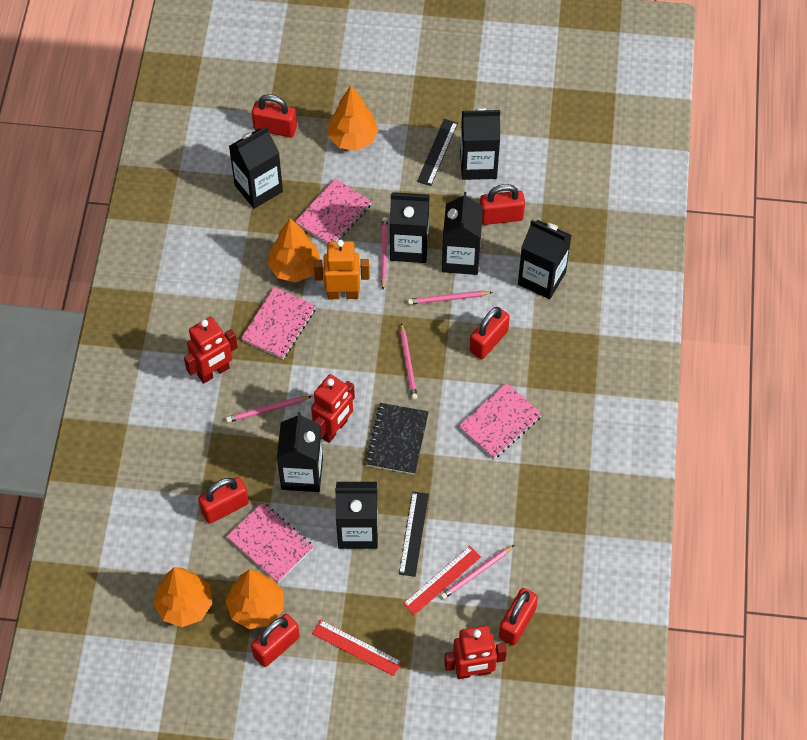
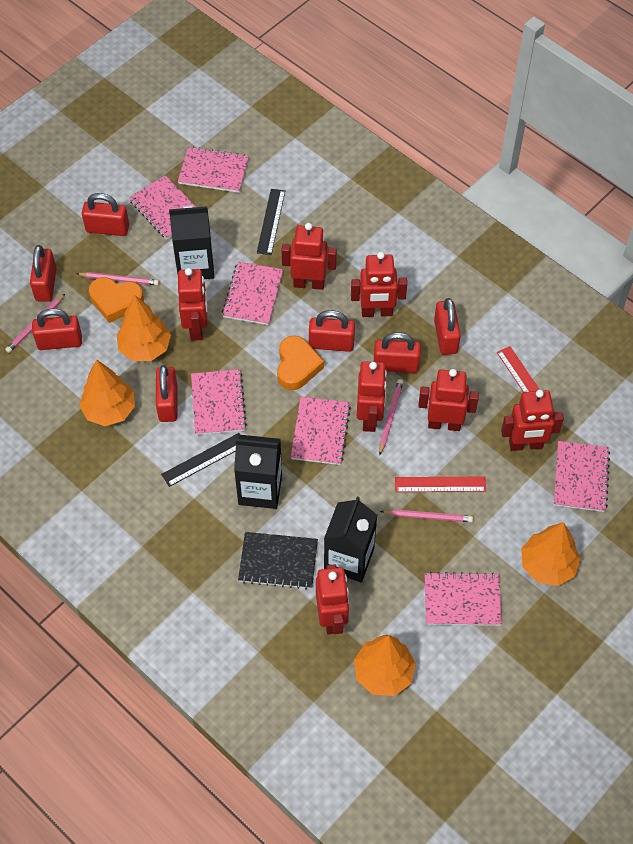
black carton: [229,126,283,209] [277,412,323,492] [335,482,378,549] [390,192,429,263] [442,192,483,275] [460,108,500,180] [518,220,572,299] = 7 -> [169,205,214,279] [234,435,282,509] [324,496,377,582] = 3
orange heart: none = 0 -> [89,277,144,323] [277,336,324,390] = 2
orange robot: [314,240,370,299] = 1 -> none = 0
pink notebook: [226,502,313,583] [241,287,316,359] [295,178,372,244] [459,383,542,459] = 4 -> [129,175,196,239] [178,147,249,193] [191,369,247,435] [222,262,283,325] [291,397,351,465] [425,572,502,626] [554,441,610,512] = 7
pink pencil: [226,396,312,423] [381,217,388,290] [400,323,417,400] [408,291,493,305] [440,545,514,599] = 5 -> [5,294,65,353] [76,272,159,285] [379,379,403,456] [380,509,473,522] = 4
red padlock: [198,477,249,524] [251,614,300,667] [252,94,297,138] [469,307,510,359] [480,184,525,225] [499,588,538,646] = 6 -> [30,245,56,302] [32,309,82,350] [82,193,129,236] [156,365,177,422] [309,310,355,352] [374,332,421,373] [434,298,461,355] = 7
red robot: [184,317,238,383] [311,374,355,443] [444,626,507,679] = 3 -> [178,268,207,341] [281,223,337,290] [316,564,349,634] [351,252,407,317] [357,361,387,432] [418,369,479,431] [501,390,564,451] = 7

